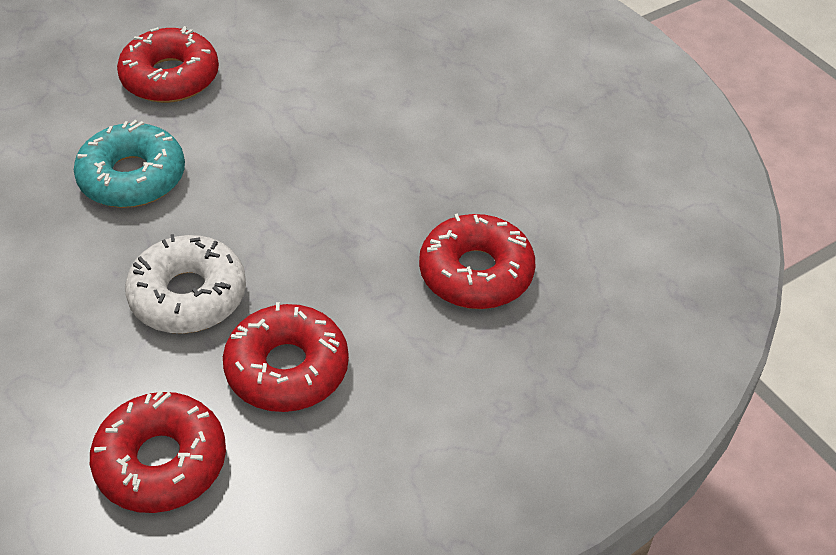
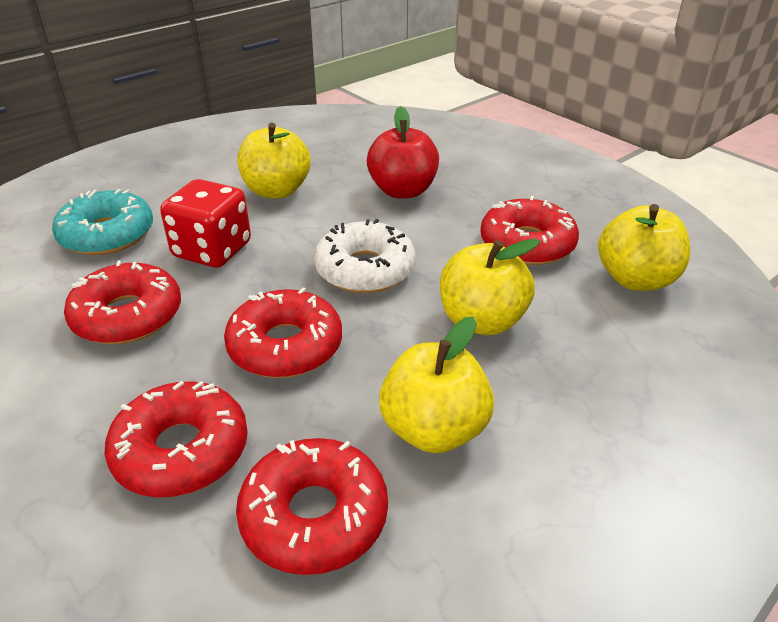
red apple: none = 0 -> [367,106,439,199] = 1
red dice: none = 0 -> [160,179,251,268] = 1
red donut: [90,390,226,513] [117,26,219,103] [223,302,349,412] [419,214,535,309] = 4 -> [64,260,181,344] [105,381,248,497] [224,287,342,378] [236,438,388,575] [480,196,579,265] = 5
yellow apple: none = 0 -> [238,123,311,198] [379,317,494,453] [440,239,540,335] [598,204,690,291] = 4

